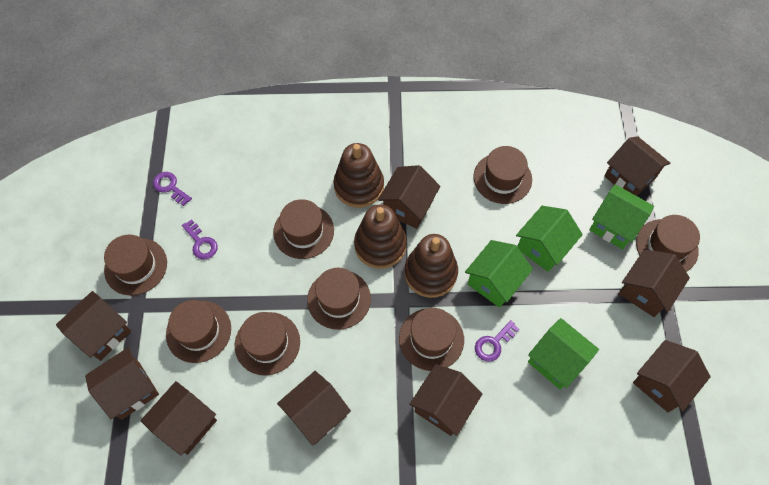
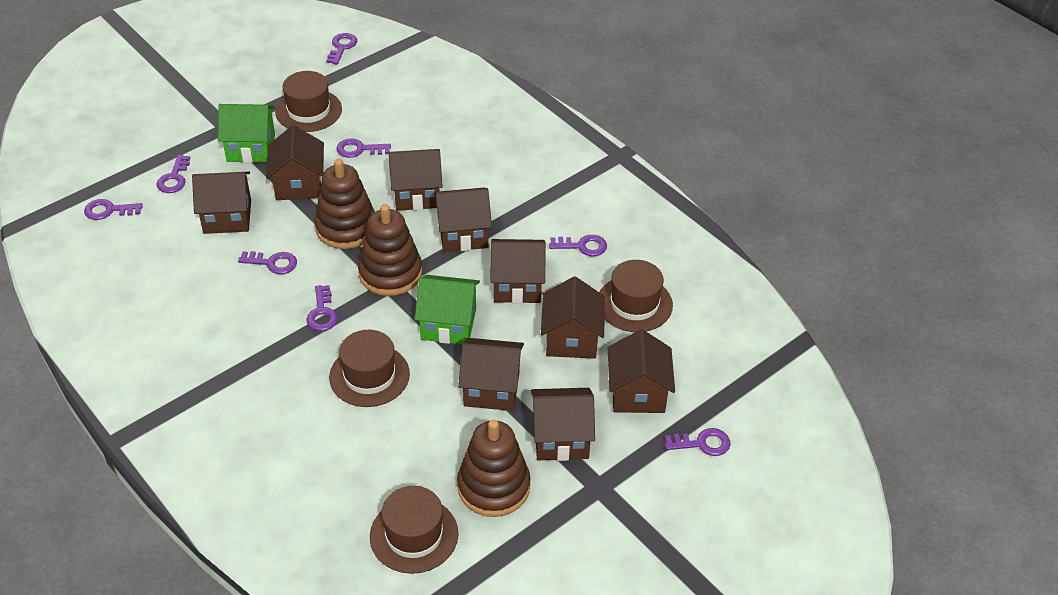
brown hat: [104,235,167,296] [166,300,231,363] [235,312,300,376] [273,199,334,259] [307,268,371,330] [399,308,464,371] [473,146,532,204] [636,215,700,272] = 8 -> [275,71,342,132] [329,330,410,407] [370,486,458,574] [599,260,673,332] = 4
green house: [465,240,533,308] [516,206,583,272] [528,318,599,390] [589,184,654,249] = 4 -> [218,104,275,163] [415,275,480,344] = 2
purple key: [153,172,192,206] [182,219,218,260] [475,320,519,362] = 3 -> [84,199,143,220] [157,155,190,193] [238,251,297,274] [306,285,338,331] [326,33,357,65] [337,138,391,158] [549,235,607,256] [665,428,731,456] = 8

